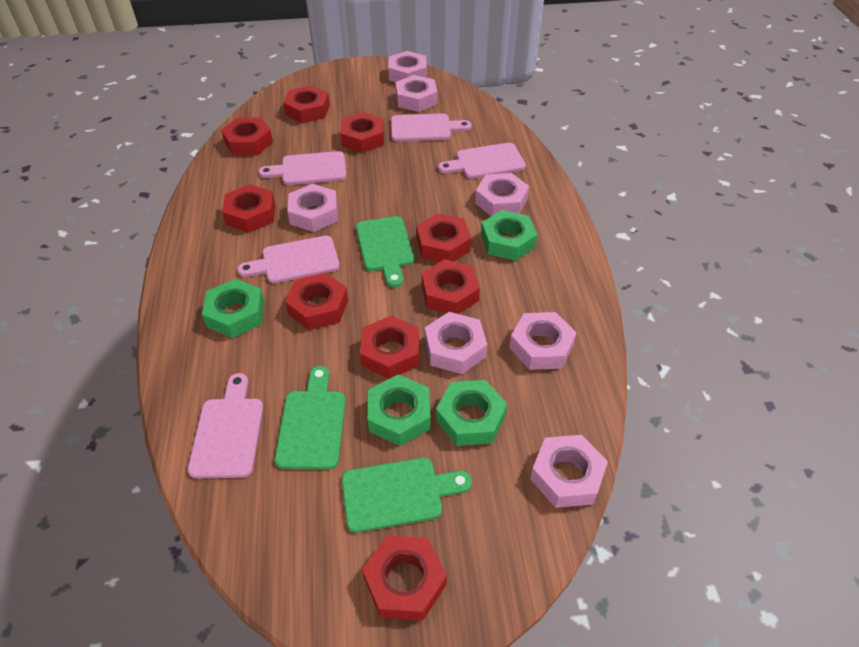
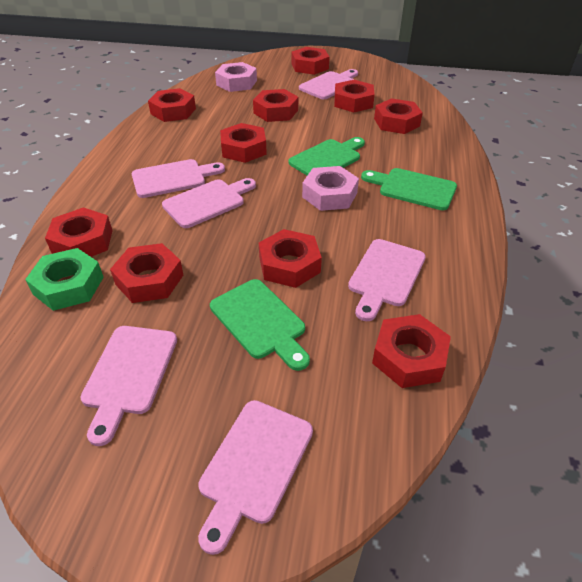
green nut: [202,279,264,338] [368,375,431,446] [436,380,507,446] [481,210,538,261] = 4 -> [25,248,104,311] = 1
pink cutting board: [188,373,263,478] [237,236,340,283] [259,151,346,185] [391,113,472,142] [438,143,526,179] = 5 -> [80,326,177,446] [132,159,225,198] [162,178,256,228] [198,400,313,555] [299,69,358,99] [348,239,426,321] = 6
pink nut: [287,184,338,232] [388,51,427,82] [395,75,437,112] [425,312,487,374] [475,173,529,216] [509,312,576,370] [530,435,608,508] = 7 -> [215,62,257,92] [302,166,359,211] = 2
red nut: [221,118,273,155] [222,184,276,233] [283,85,330,123] [285,273,348,330] [340,112,384,153] [360,315,419,379] [362,536,447,621] [416,213,471,262] [422,259,480,314] = 9 -> [45,207,113,257] [110,243,183,303] [148,88,196,122] [220,123,267,163] [253,89,298,122] [259,229,322,288] [292,47,329,75] [334,80,375,113] [372,314,451,388] [374,98,423,134] = 10

